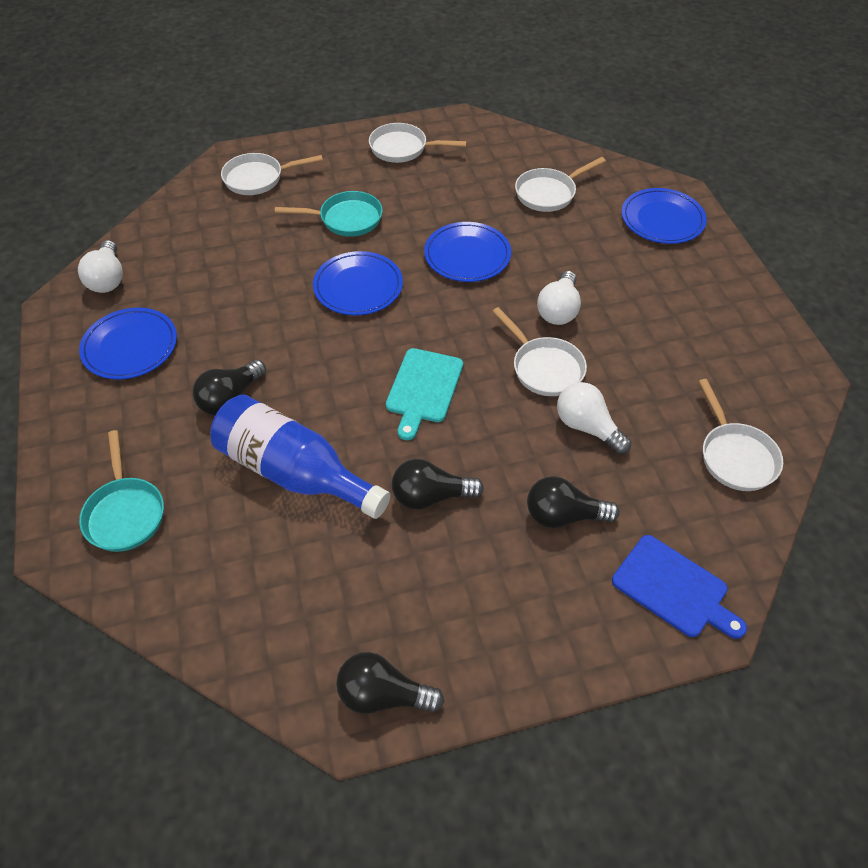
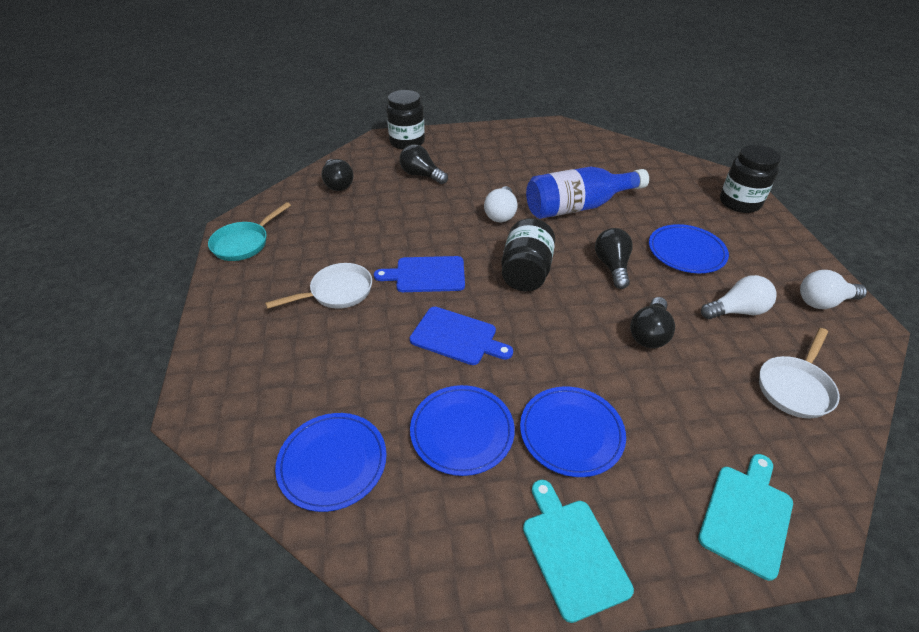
black jar: none = 0 -> [386,90,425,150] [501,218,555,291] [720,145,781,213] = 3
blue cutting board: [612,535,747,639] = 1 -> [374,256,465,292] [410,307,513,365] = 2
turquoise cutting board: [386,348,463,440] = 1 -> [523,480,634,623] [698,454,793,581] = 2
turquoise pan: [79,430,164,552] [275,191,383,237] = 2 -> [208,202,291,261] = 1
white pan: [221,153,323,195] [369,123,467,163] [492,307,587,396] [515,157,606,212] [698,379,783,491] = 5 -> [265,263,372,309] [759,328,840,418] = 2

